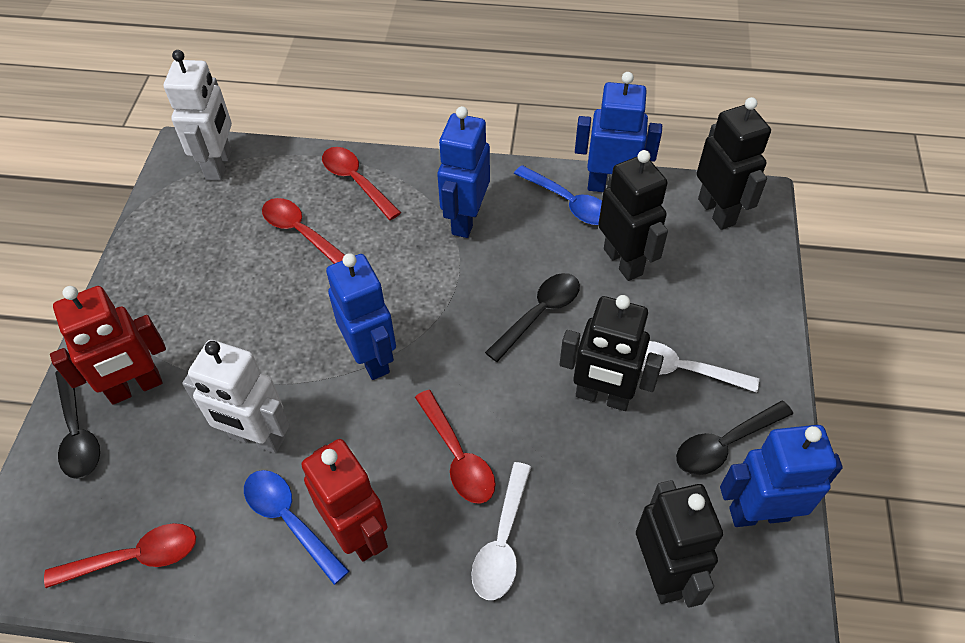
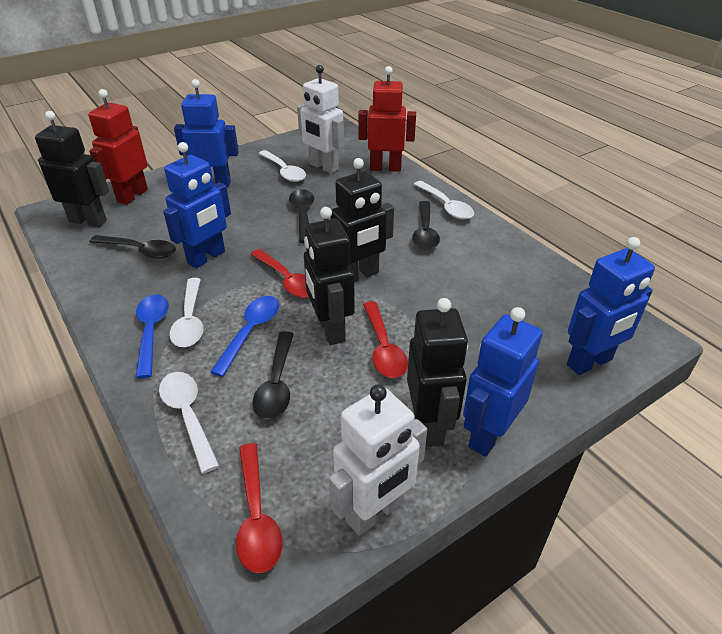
black spoon: [55,370,100,479] [485,273,580,362] [676,400,793,475] = 3 -> [89,235,176,259] [252,331,294,419] [289,189,314,243] [412,201,440,250] = 4
red spoon: [44,523,196,588] [262,198,345,264] [322,147,401,220] [415,390,496,504] = 4 -> [236,443,282,573] [250,249,309,298] [363,302,408,378] = 3
white spoon: [471,462,531,600] [641,341,759,393] = 2 -> [159,372,219,474] [170,278,203,347] [258,150,306,182] [414,181,474,219] = 4

